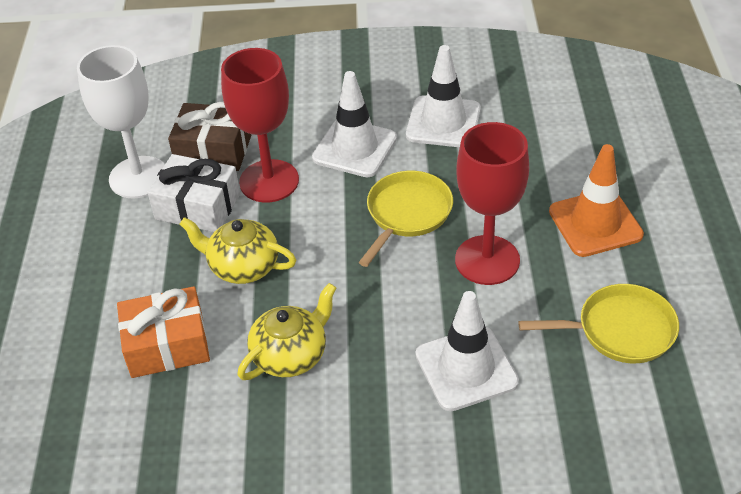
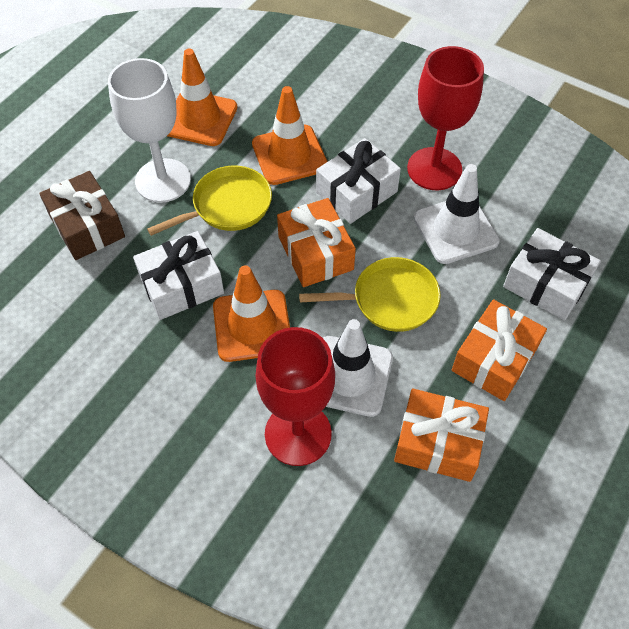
orange gift: [117,286,210,378] = 1 -> [277,198,356,287] [394,388,489,482] [452,299,547,401] = 3
orange traffic cone: [549,144,644,257] = 1 -> [167,49,237,146] [213,265,290,362] [252,86,328,185] = 3
white gift: [147,154,240,232] = 1 -> [133,231,224,320] [316,138,401,224] [503,228,601,320] = 3
white traffic cone: [312,71,397,177] [406,45,481,147] [415,291,519,411] = 3 -> [323,319,393,417] [414,164,500,264] = 2
yellow teapot: [179,217,296,284] [237,283,336,380] = 2 -> none = 0

